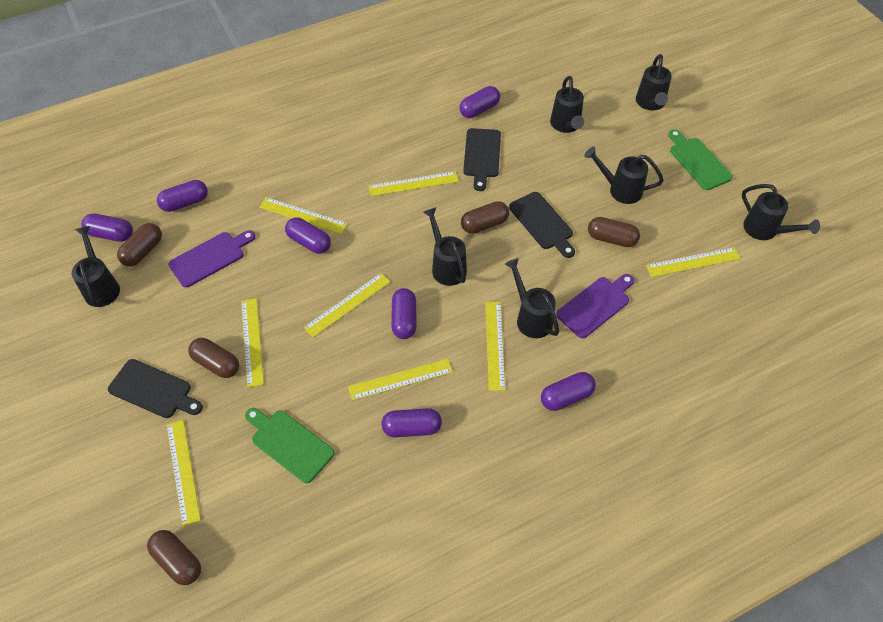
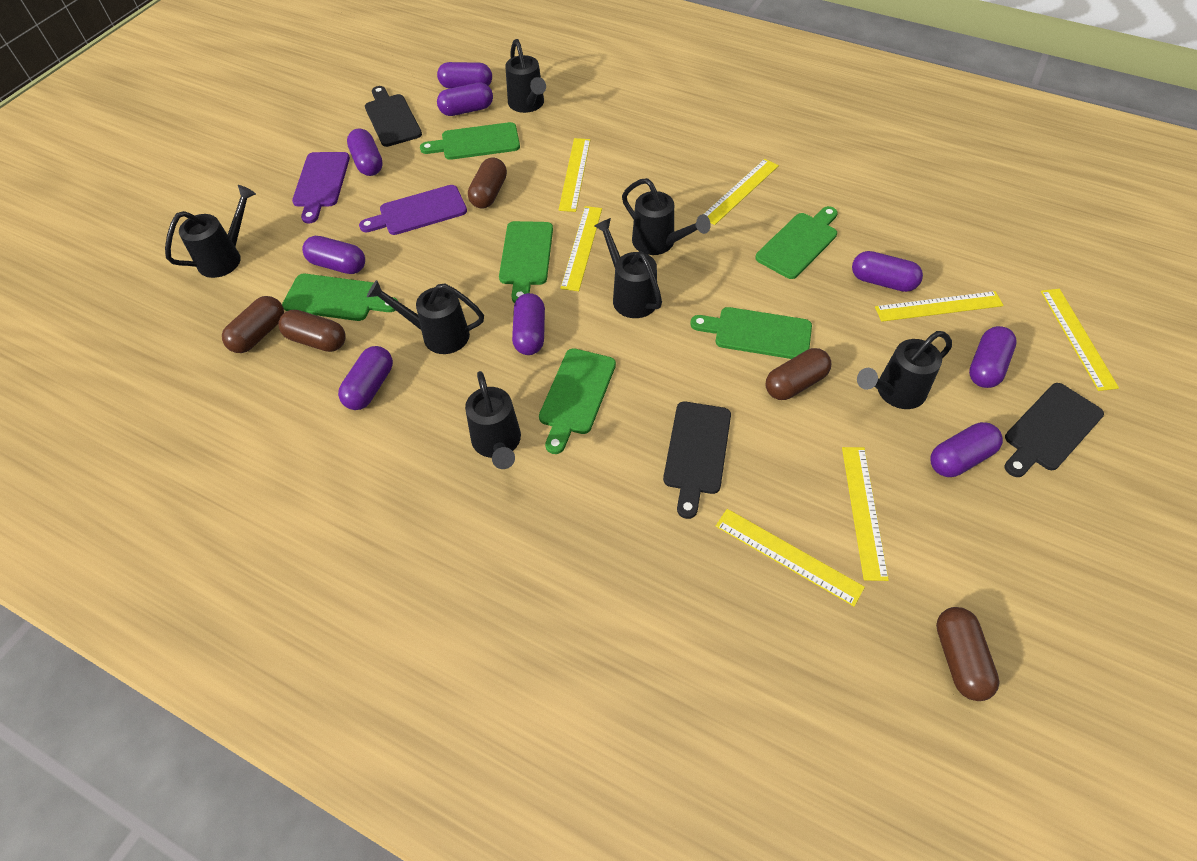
green cutting board: [245,408,335,483] [668,129,733,190] = 2 -> [282,274,398,321] [420,122,520,160] [499,221,553,303] [539,348,616,454] [690,307,812,359] [756,206,838,279] = 6
purple capsule: [81,213,133,242] [157,180,208,212] [285,218,331,254] [381,408,442,437] [392,288,417,339] [459,86,500,118] [541,372,596,411] = 7 -> [302,236,365,274] [338,346,393,410] [347,128,383,176] [437,62,492,89] [437,83,493,116] [512,293,545,355] [852,251,923,292] [931,422,1003,477] [969,326,1017,388] = 9
yellow ruler: [167,420,201,526] [241,298,264,387] [259,197,348,234] [304,273,390,337] [348,359,453,401] [369,171,459,196] [485,302,505,391] [646,247,741,277] = 8 -> [559,138,590,212] [560,206,602,291] [704,159,779,225] [716,509,865,606] [842,447,889,581] [875,291,1004,322] [1041,289,1119,391] = 7

